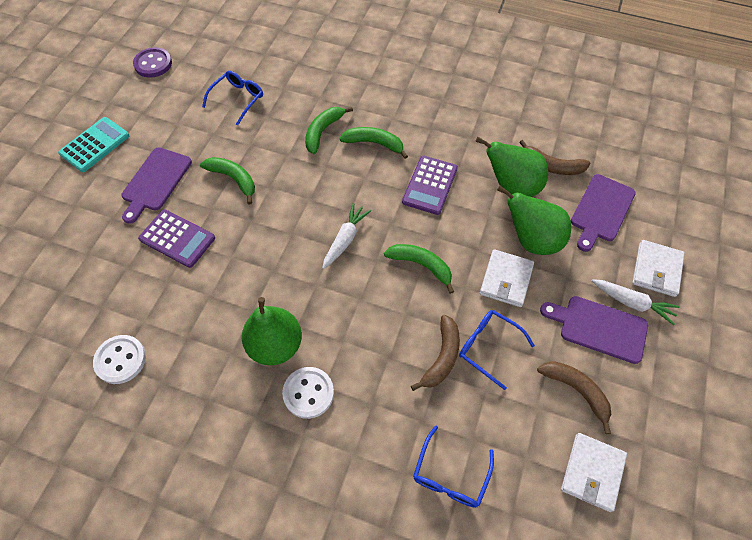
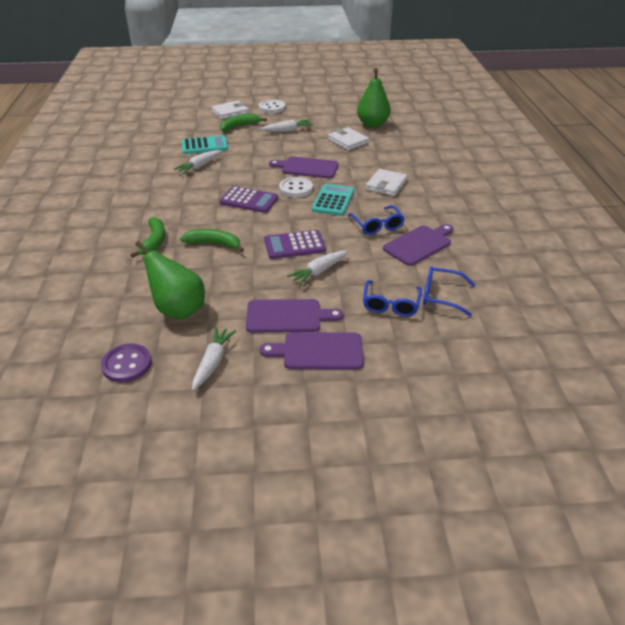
brown banana: [411,315,460,391] [519,140,591,175] [537,361,611,434] = 3 -> none = 0
green banana: [200,157,255,204] [305,107,353,154] [340,127,408,159] [384,244,454,294] = 4 -> [131,217,165,258] [180,229,244,252] [220,114,267,132] = 3
green pear: [242,297,302,365] [475,137,548,197] [497,186,571,255] = 3 -> [135,241,205,319] [357,68,391,128] = 2
purple cutting board: [121,148,192,224] [540,296,648,364] [571,174,636,252] = 3 -> [246,299,343,333] [260,332,364,370] [269,156,339,178] [383,224,453,266] = 4
turquoise calculator: [58,117,129,172] = 1 -> [181,135,228,154] [311,184,354,216] = 2
white carrot: [322,203,371,269] [592,279,680,325] = 2 -> [174,150,222,174] [192,327,236,391] [261,120,313,132] [287,251,348,286] = 4

